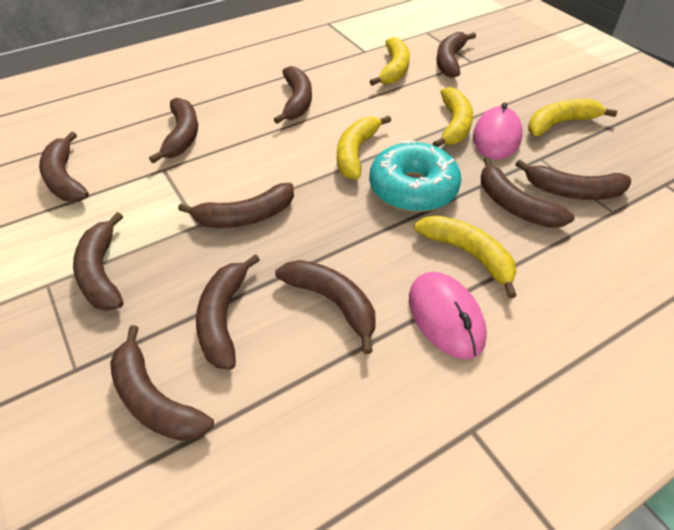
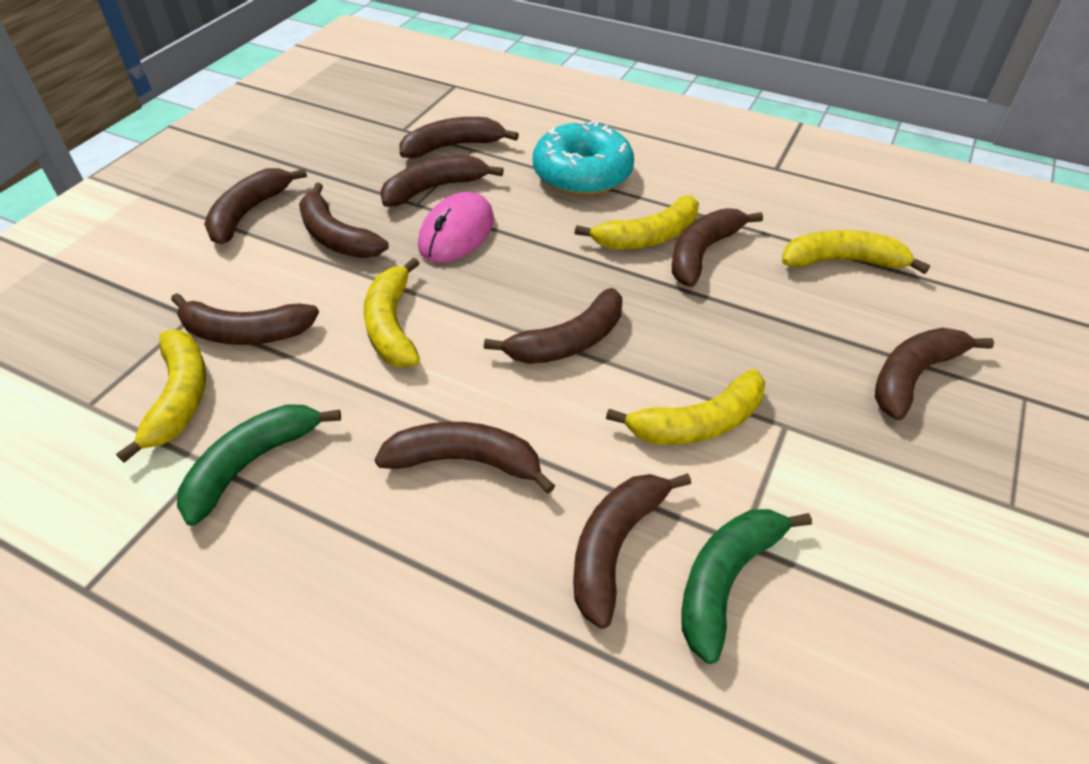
brown banana: [39,132,89,202] [73,212,123,311] [110,325,214,441] [149,97,198,163] [178,183,294,228] [196,254,260,370] [274,66,312,124] [275,260,376,354] [436,32,476,78] [481,157,575,228] [515,160,631,200] = 11 -> [171,293,319,345] [204,168,307,244] [299,183,389,258] [375,422,555,494] [380,155,504,207] [400,117,519,158] [484,288,622,364] [573,473,691,629] [672,208,763,287] [875,328,994,420] = 10
green banana: none = 0 -> [177,404,341,526] [681,509,812,664] = 2
pink mouse: [409,272,487,359] [473,102,522,160] = 2 -> [418,192,494,263] = 1

